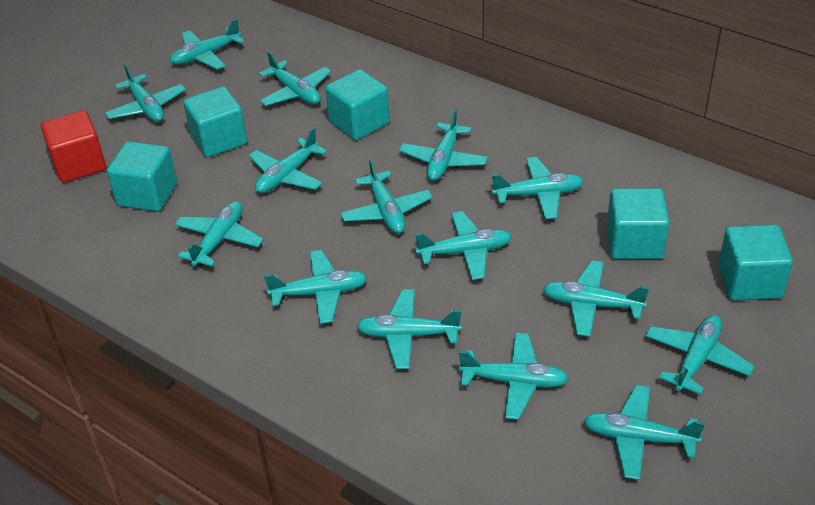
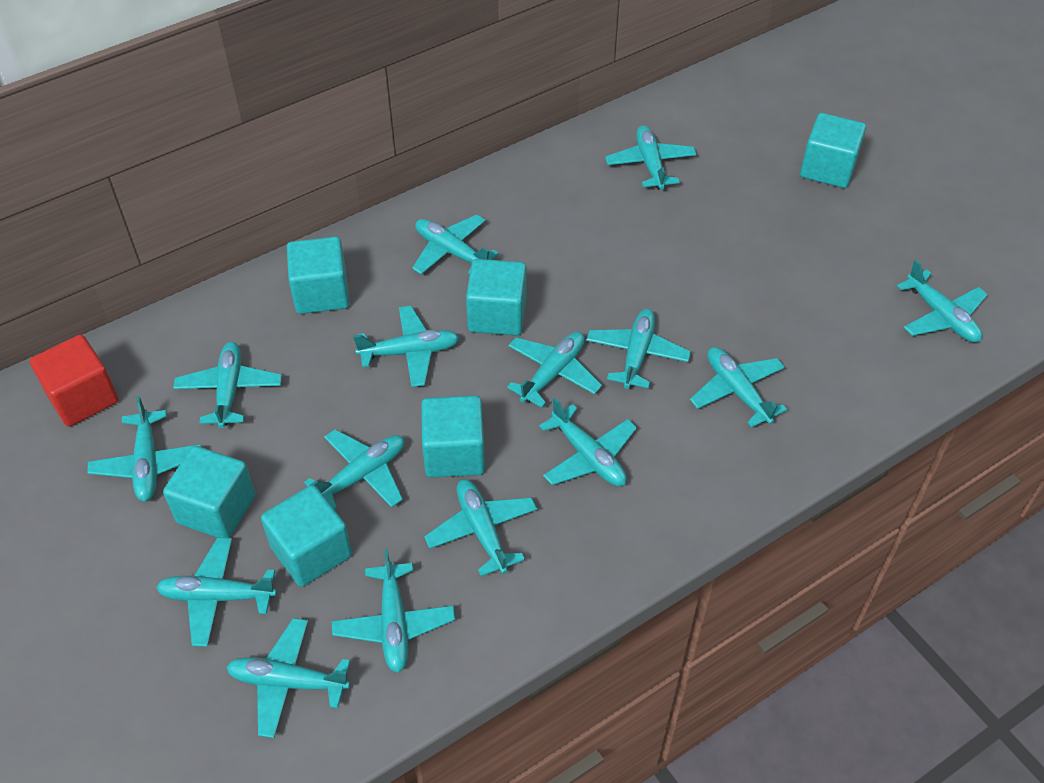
turquoise cube: [107,141,178,212] [183,86,247,157] [325,69,390,140] [607,188,669,259] [718,225,793,301] = 5 -> [163,446,255,538] [261,485,352,587] [287,237,349,314] [421,396,485,477] [466,259,527,336] [800,113,866,188] = 6

